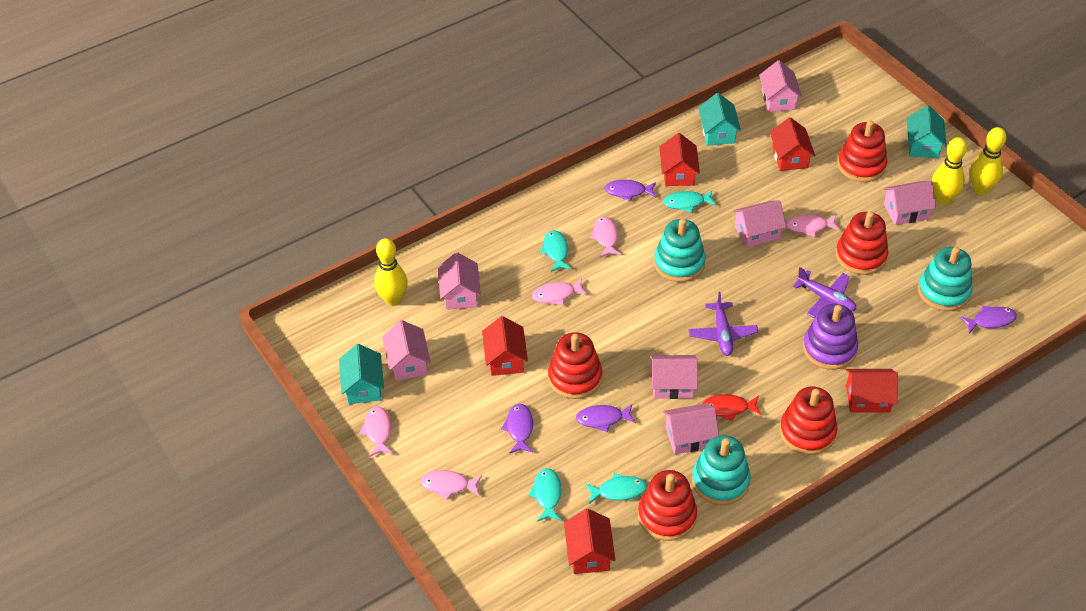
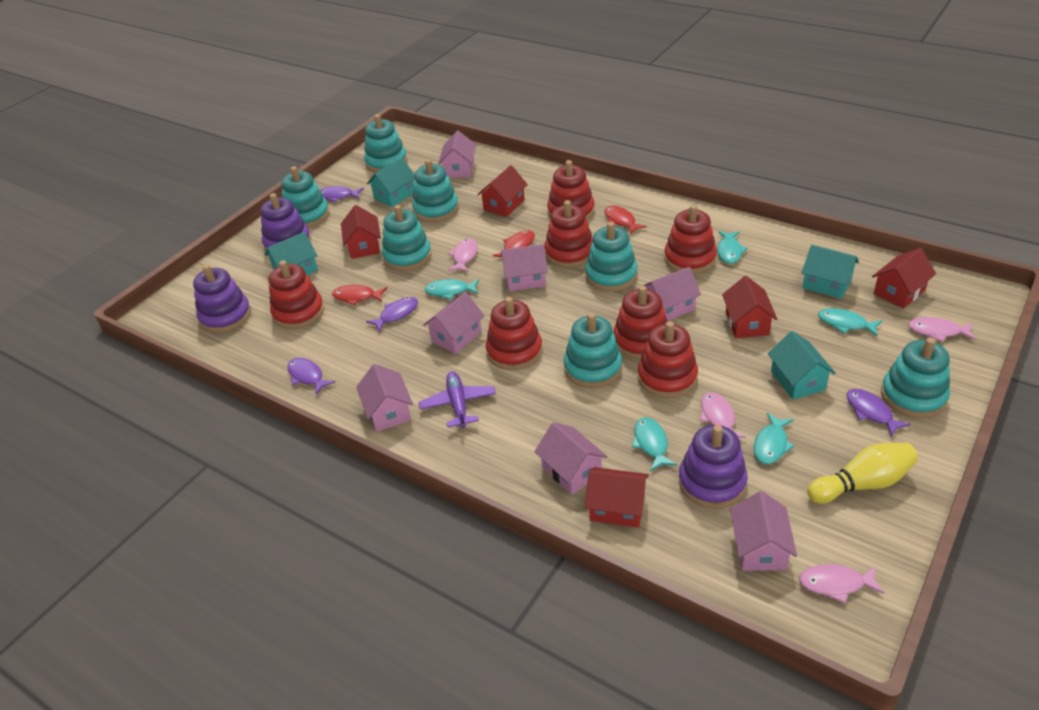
pink fish: [359,406,393,457] [420,470,482,500] [532,278,588,305] [590,216,621,257] [786,215,840,237] = 5 -> [448,238,478,272] [700,392,746,438] [799,564,884,603] [908,317,976,342] = 4
purple plane: [688,292,758,356] [793,267,857,318] = 2 -> [418,372,496,428] = 1
purple stacking toy: [803,304,858,370] = 1 -> [193,264,251,333] [261,193,311,251] [679,425,748,509] = 3
red fish: [702,394,762,422] = 1 -> [332,285,387,306] [493,230,535,257] [604,205,647,235] = 3
red stacking toy: [548,332,602,399] [638,470,697,541] [780,387,838,455] [836,211,889,275] [837,120,887,182] = 5 -> [269,260,324,329] [486,297,542,371] [545,200,593,268] [547,160,595,220] [613,286,668,360] [638,321,698,398] [664,205,717,274] = 7
turquoise fish: [528,468,562,522] [540,230,572,272] [585,473,647,504] [663,190,717,213] = 4 -> [425,279,479,300] [632,418,677,471] [717,231,747,264] [754,413,794,464] [818,308,882,336] = 5
turquoise house: [339,344,384,404] [698,93,741,146] [907,105,947,158] = 3 -> [265,232,318,275] [367,158,415,207] [768,331,836,400] [801,245,859,299] = 4
turquoise stacking toy: [654,219,706,282] [692,435,751,505] [918,247,973,311] = 3 -> [282,166,329,228] [364,114,408,173] [382,205,432,271] [412,159,459,222] [564,313,622,388] [585,222,638,292] [881,338,950,418] = 7
yellow bowling pin: [374,238,408,306] [932,137,967,205] [970,127,1007,195] = 3 -> [807,443,918,504] = 1

